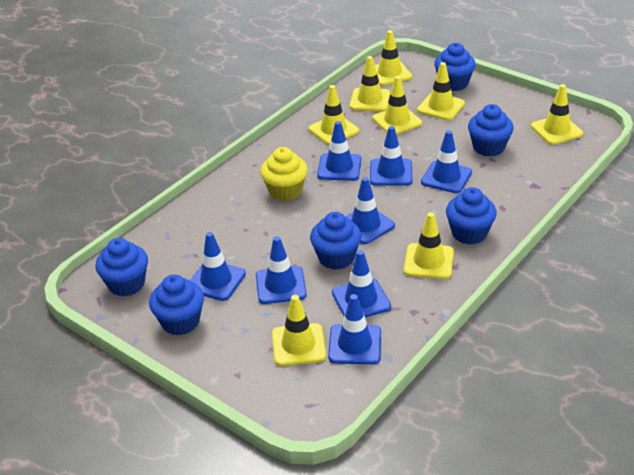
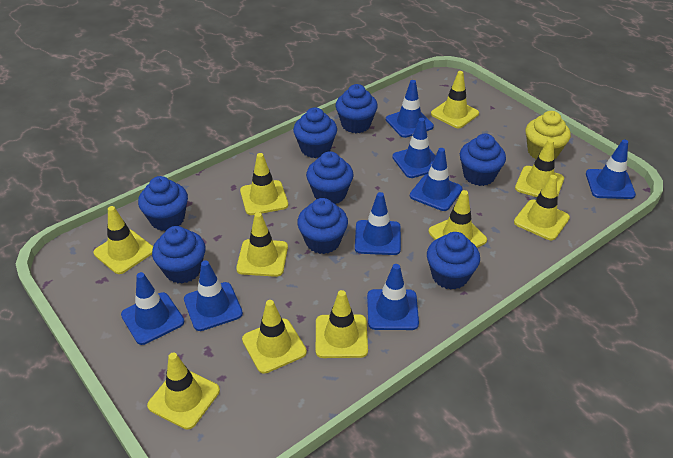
blue cupcake: [95,238,148,296] [149,275,204,335] [310,212,361,270] [434,43,476,91] [446,187,497,245] [468,104,514,156] = 6 -> [138,176,188,231] [152,226,206,284] [293,107,337,158] [297,198,348,254] [306,151,354,204] [335,84,378,133] [427,232,480,290] [460,134,506,186] = 8
yellow traffic cone: [272,295,326,366] [309,85,359,145] [350,56,391,112] [372,76,422,134] [375,30,412,86] [404,212,454,279] [417,62,465,120] [531,84,583,145] = 8 -> [93,206,153,274] [147,353,220,430] [236,212,288,277] [240,153,288,215] [242,300,307,374] [316,290,368,358] [429,190,487,247] [431,71,479,128] [514,175,570,240] [515,139,564,197] = 10

